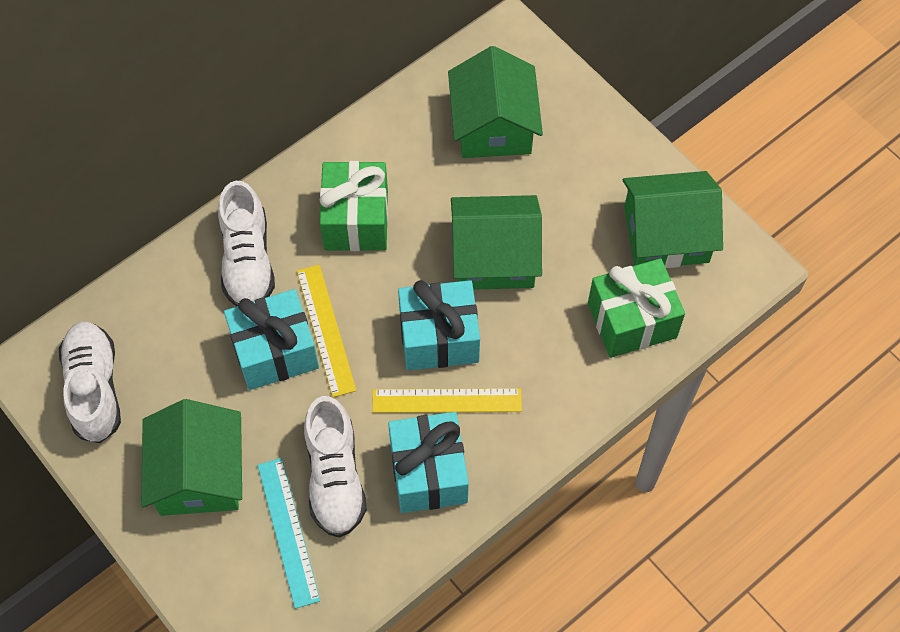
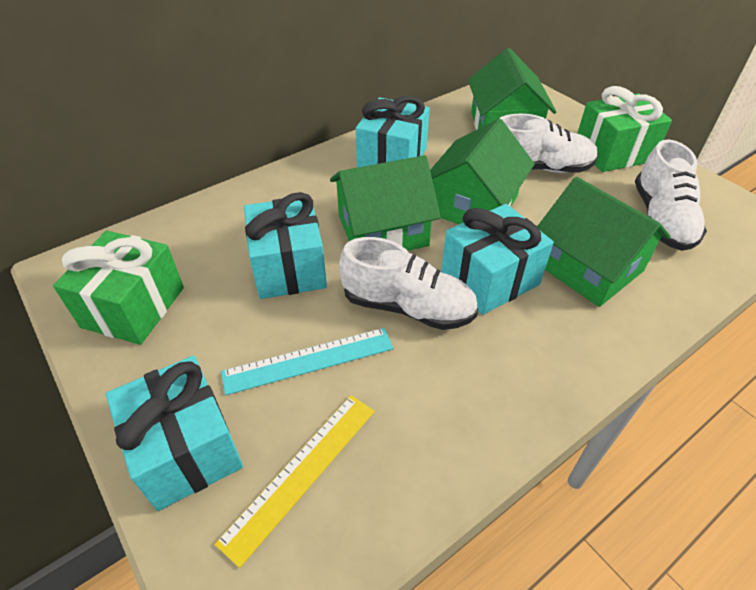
turquoise gift: [224,289,319,390] [388,412,469,513] [398,280,480,371] = 3 -> [106,356,243,511] [244,192,327,299] [356,96,430,168] [441,204,554,315] = 4
yellow ruler: [297,265,356,397] [372,388,522,413] = 2 -> [215,395,374,568] = 1

